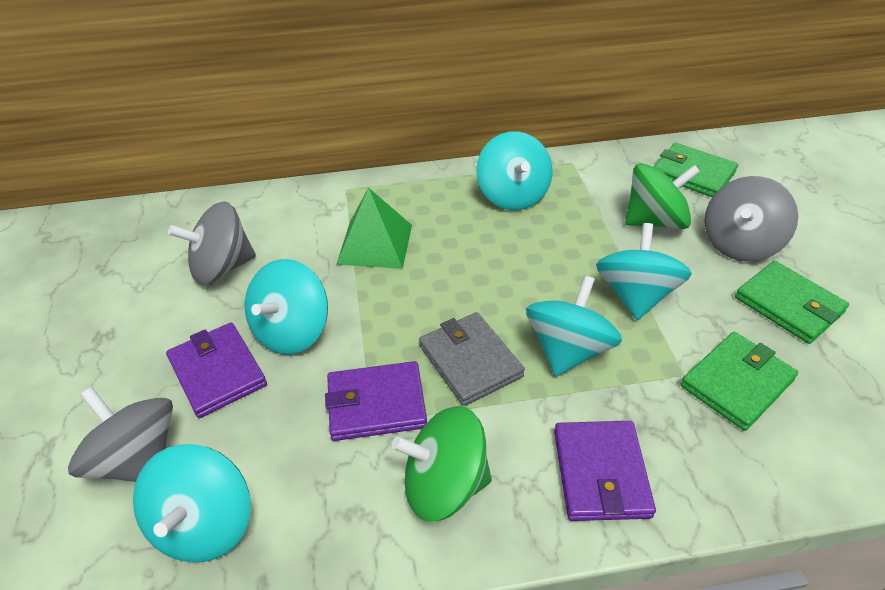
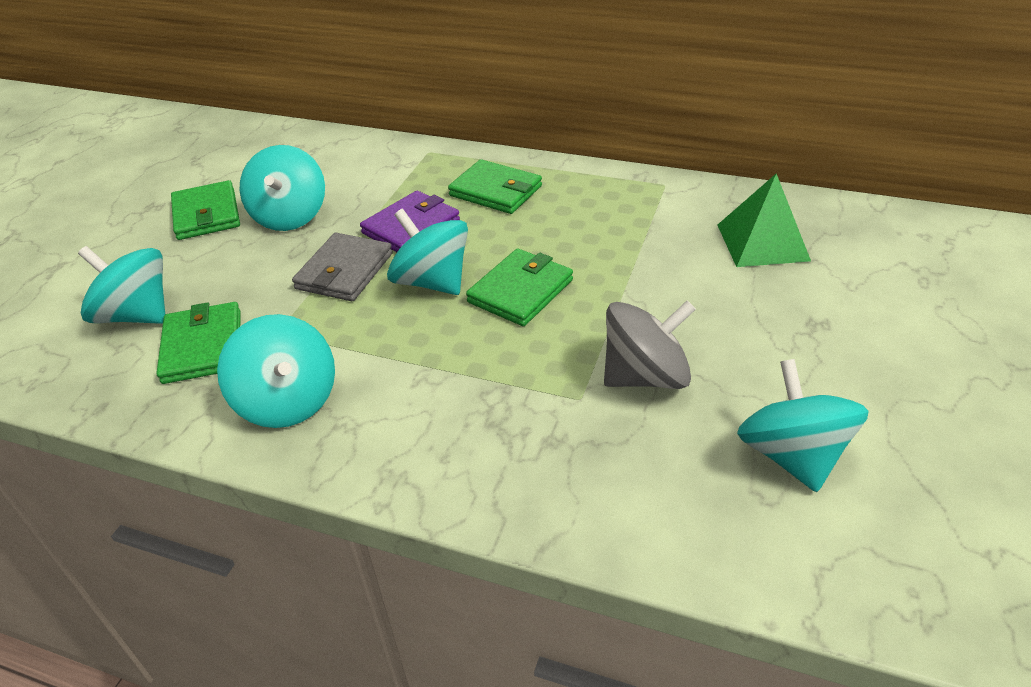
green spinning top: [392,406,492,522] [625,163,700,229] = 2 -> none = 0
green wallet: [654,143,738,197] [681,332,798,431] [735,261,849,344] = 3 -> [156,302,241,384] [171,180,240,240] [448,159,542,214] [466,248,573,326] = 4
grey spinning top: [68,387,173,482] [168,202,256,285] [704,176,798,262] = 3 -> [604,301,696,389] = 1
purple wallet: [166,323,267,418] [325,361,427,441] [554,421,656,521] = 3 -> [360,191,460,252] = 1

